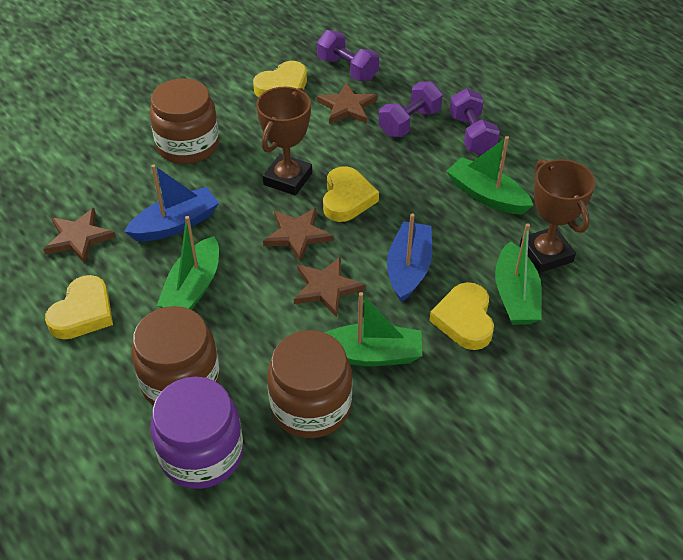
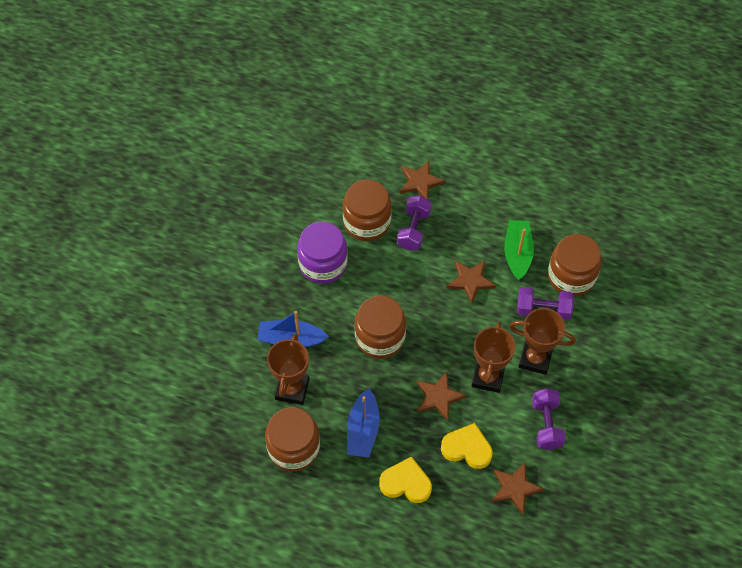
brown jar: [132,306,220,406] [150,78,219,164] [267,330,352,438] = 3 -> [265,407,320,472] [343,179,392,241] [354,296,406,359] [548,234,602,296] = 4
brown trophy: [256,87,312,196] [520,159,596,273] = 2 -> [267,333,309,405] [472,321,516,393] [510,308,576,375] = 3
green boat: [157,216,219,310] [324,292,422,366] [446,136,533,215] [495,223,542,325] = 4 -> [504,220,534,280] = 1
yellow heart: [45,275,113,339] [253,61,307,97] [323,166,379,222] [429,282,494,350] = 4 -> [379,456,432,503] [441,423,493,469] = 2

